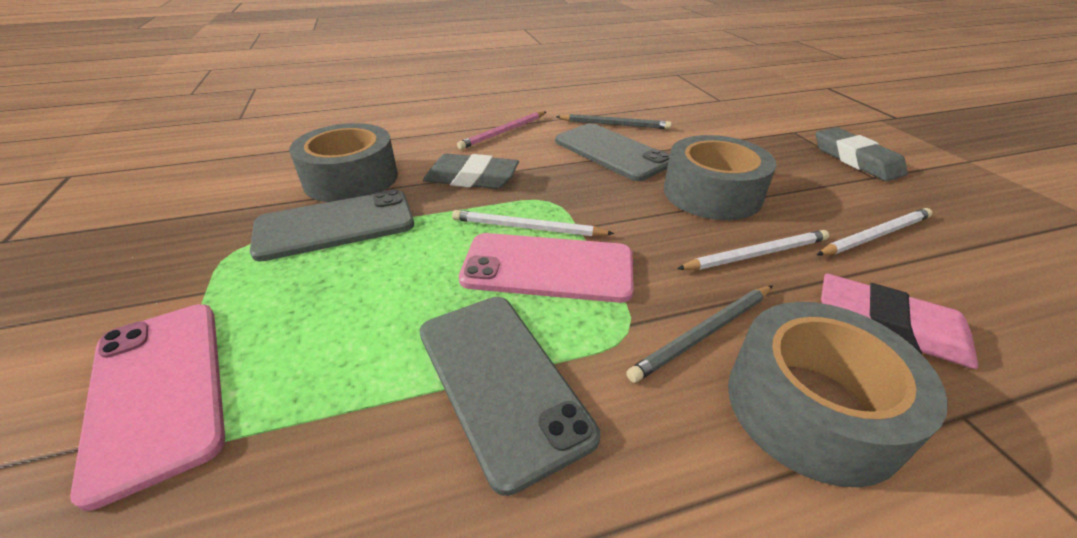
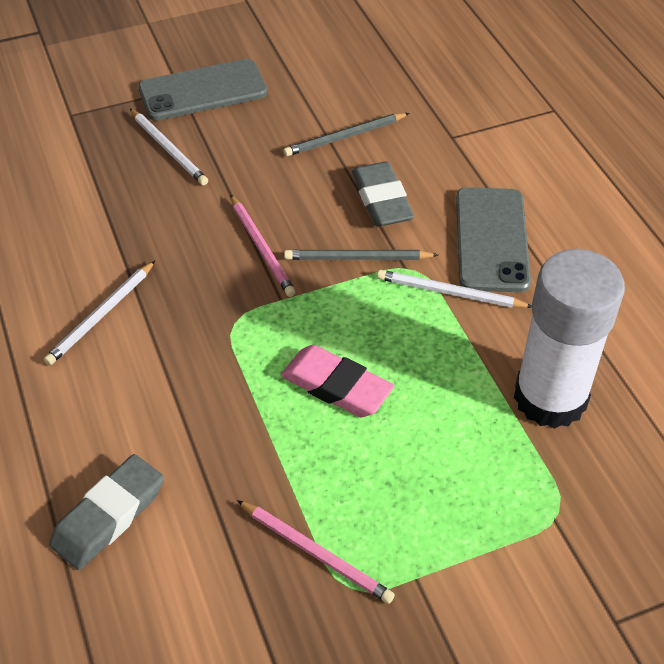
grey phone: [250,189,414,262] [419,297,600,496] [555,123,670,181] = 3 -> [138,59,268,121] [456,187,531,292] = 2
grey tape: [289,123,398,202] [664,135,776,220] [728,302,948,487] = 3 -> none = 0
pink pencil: [457,111,546,149] = 1 -> [230,195,296,297] [237,500,395,604] = 2
pink phone: [70,304,225,511] [459,233,634,303] = 2 -> none = 0
white glue stick: none = 0 -> [514,249,625,429] = 1

